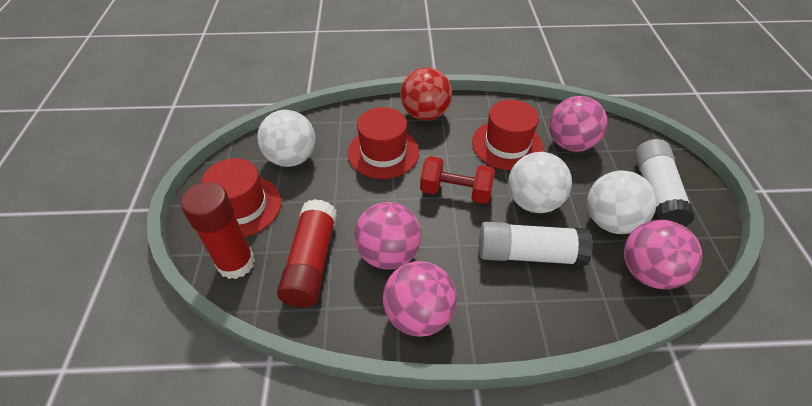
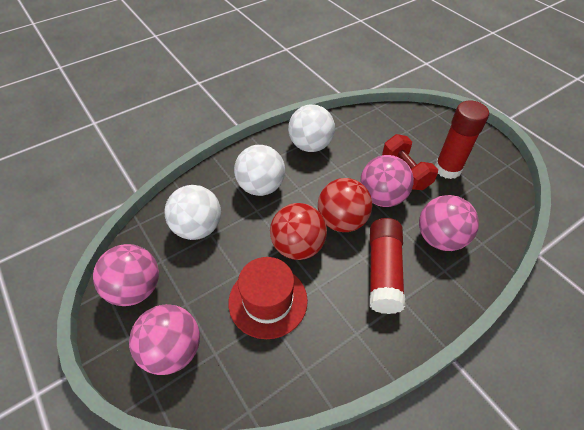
red ball: [400,67,452,121] = 1 -> [270,203,327,260] [318,178,372,232] = 2
red hat: [201,158,282,237] [348,107,419,179] [472,100,543,170] = 3 -> [228,257,308,339] = 1
white glue stick: [479,222,593,266] [635,139,695,227] = 2 -> none = 0

